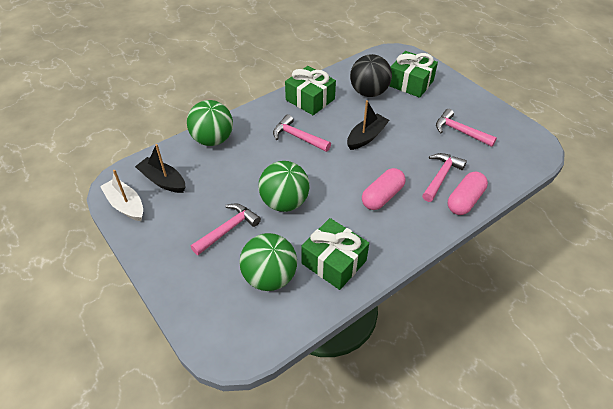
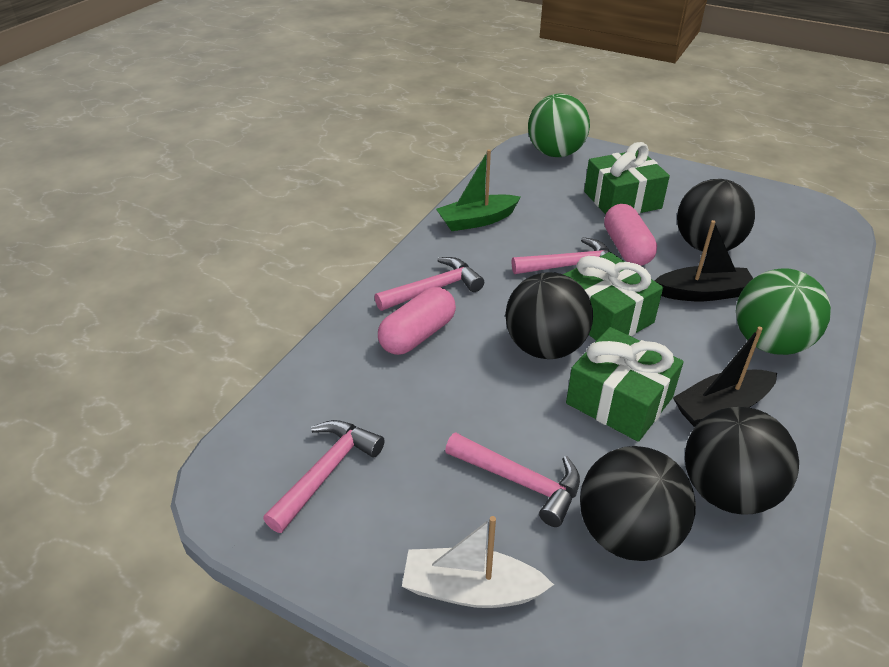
black ball: [350,54,392,97] = 1 -> [505,272,593,359] [580,446,696,561] [677,179,755,252] [685,407,799,515] = 4
green ball: [187,100,233,146] [240,233,297,291] [259,161,310,212] = 3 -> [528,93,590,157] [736,268,831,355] = 2
green boat: none = 0 -> [436,149,521,231] = 1

